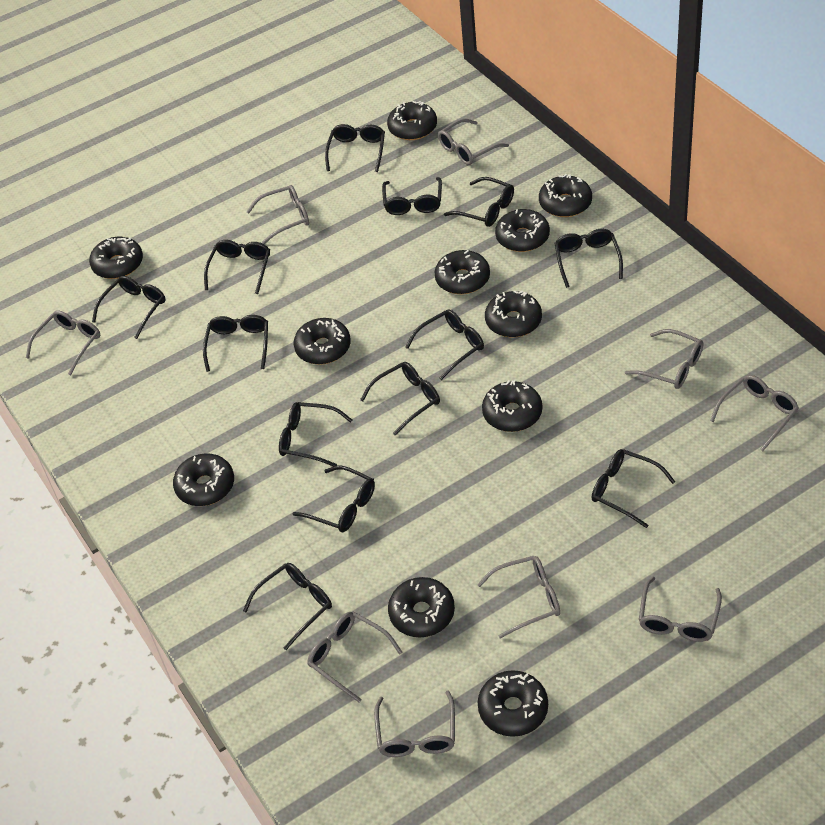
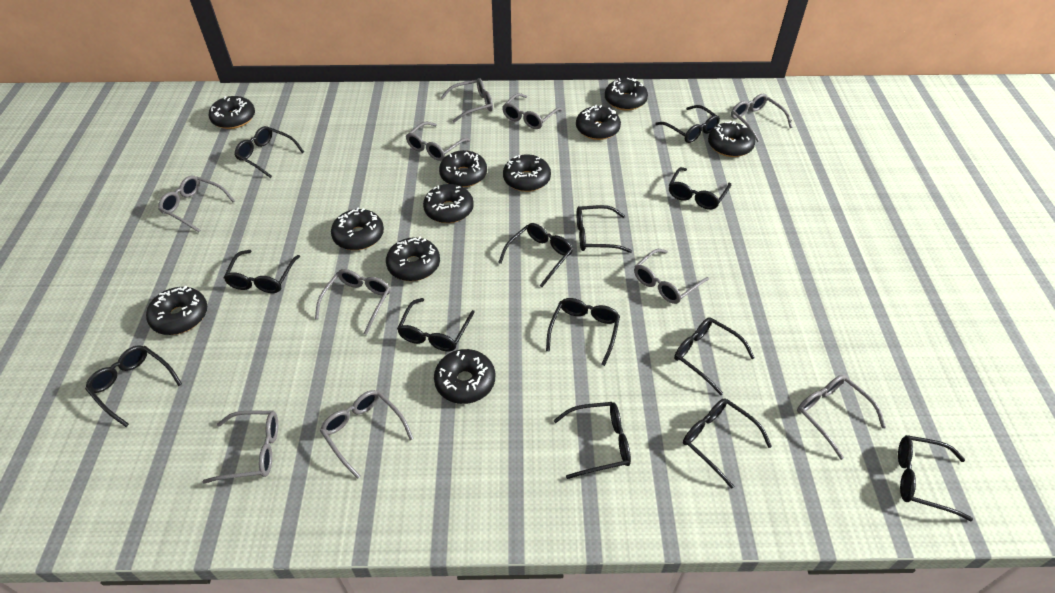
grey glasses: [26,311,100,375] [246,185,309,244] [307,612,403,703] [374,690,455,757] [438,119,509,165] [477,556,560,639] [625,329,703,389] [639,576,722,642] [710,375,799,451] = 9 -> [158,176,235,232] [203,411,278,484] [315,269,390,335] [320,390,414,479] [406,122,471,161] [441,78,493,123] [502,93,562,129] [634,249,709,304] [731,94,792,142] [797,375,886,460] = 10

